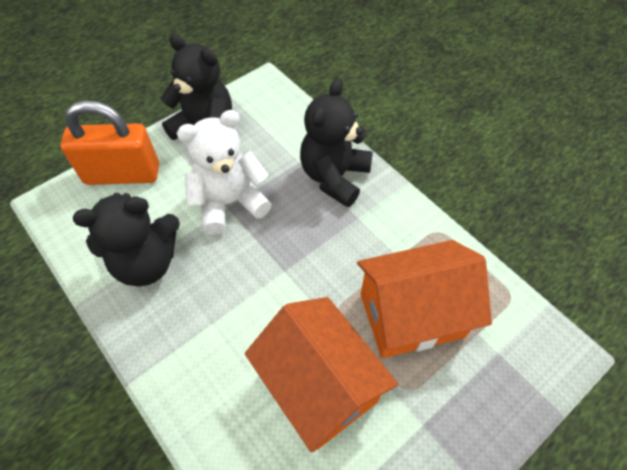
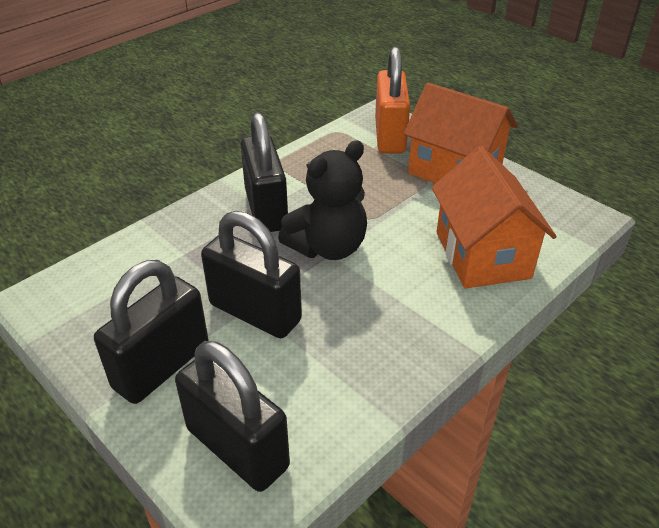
black padlock: none = 0 -> [94,260,209,404] [175,341,290,492] [201,211,302,338] [240,112,288,232] = 4
black teddy bear: [73,193,180,286] [161,34,232,140] [300,79,373,207] = 3 -> [278,140,367,260] = 1
white teddy bear: [177,110,272,235] = 1 -> none = 0

